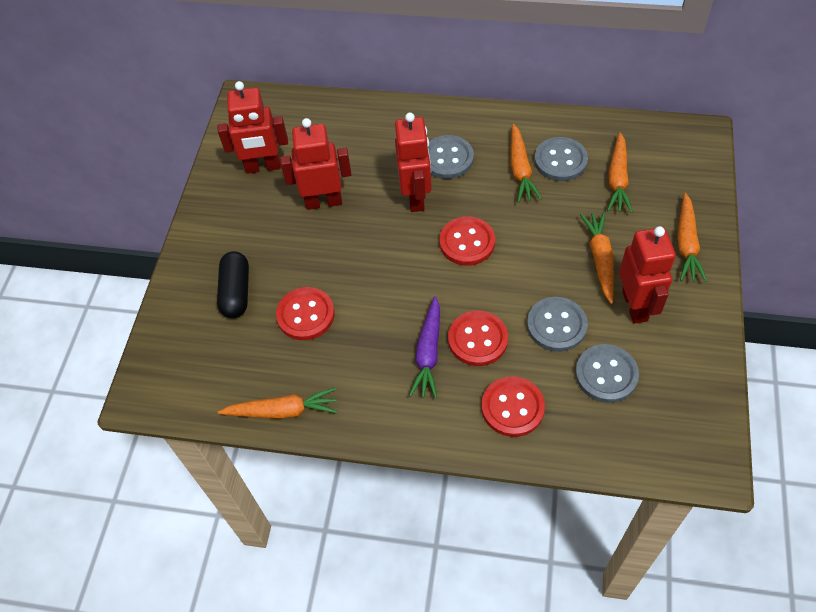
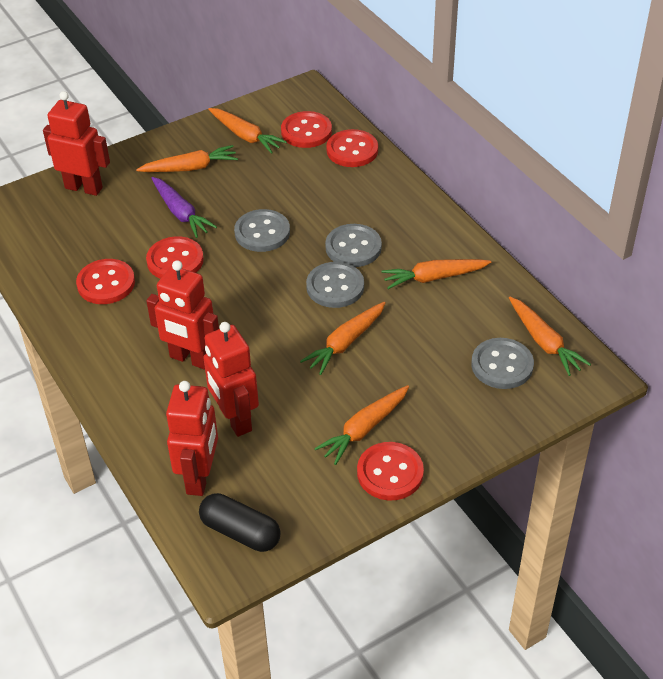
orange carrot: [218,388,337,419] [511,124,542,203] [580,212,614,304] [607,132,633,213] [677,193,707,282] = 5 -> [136,145,238,172] [208,108,287,154] [300,302,386,375] [314,385,409,465] [381,259,491,289] [509,297,591,376] = 6
red button: [276,287,335,340] [439,216,495,266] [448,311,508,366] [482,376,545,437] = 4 -> [76,259,135,304] [146,236,204,279] [281,111,332,148] [326,129,378,167] [357,442,424,500] = 5

